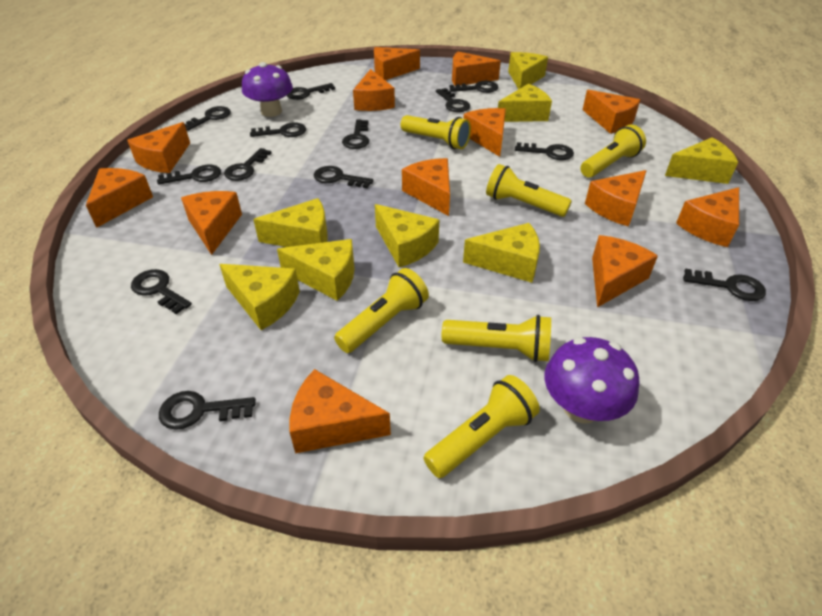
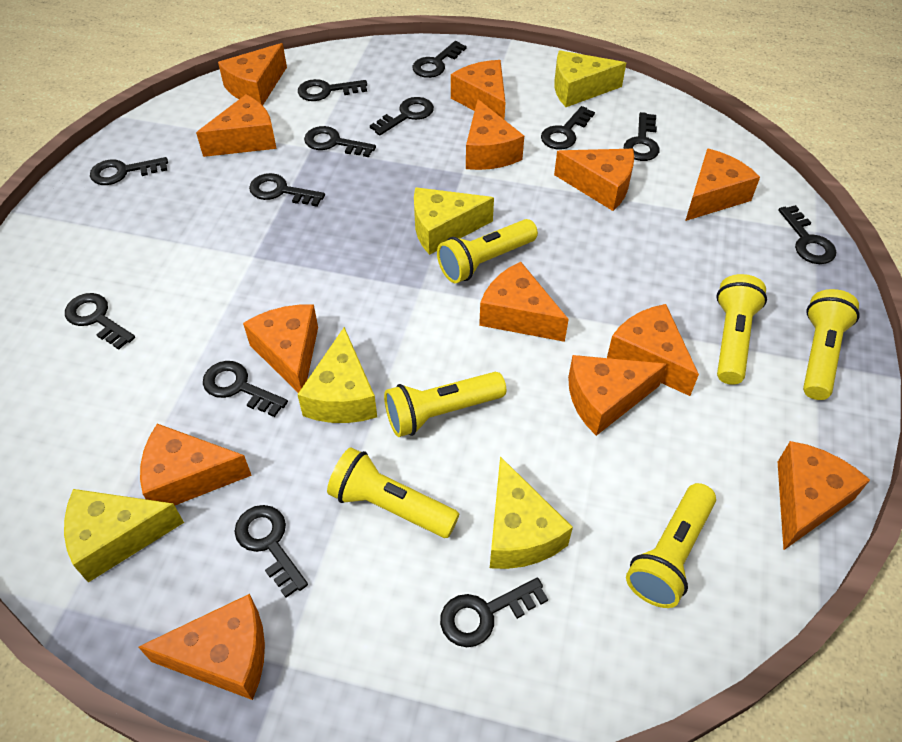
purple mushroom: [242,62,293,117] [545,337,640,424] = 2 -> none = 0
yellow cheese: [219,264,300,330] [253,198,328,247] [277,239,355,301] [375,204,439,267] [463,223,540,283] [498,84,552,122] [508,52,548,89] [665,138,738,184] = 8 -> [64,489,184,582] [297,327,377,423] [414,187,494,255] [490,456,573,569] [554,50,626,107] = 5

